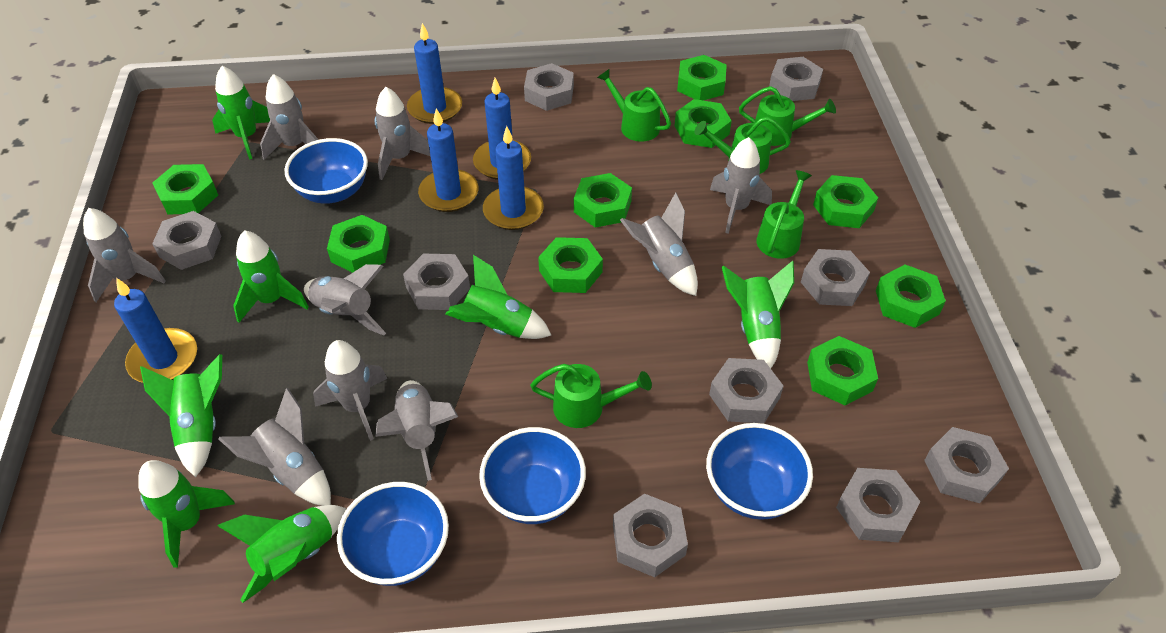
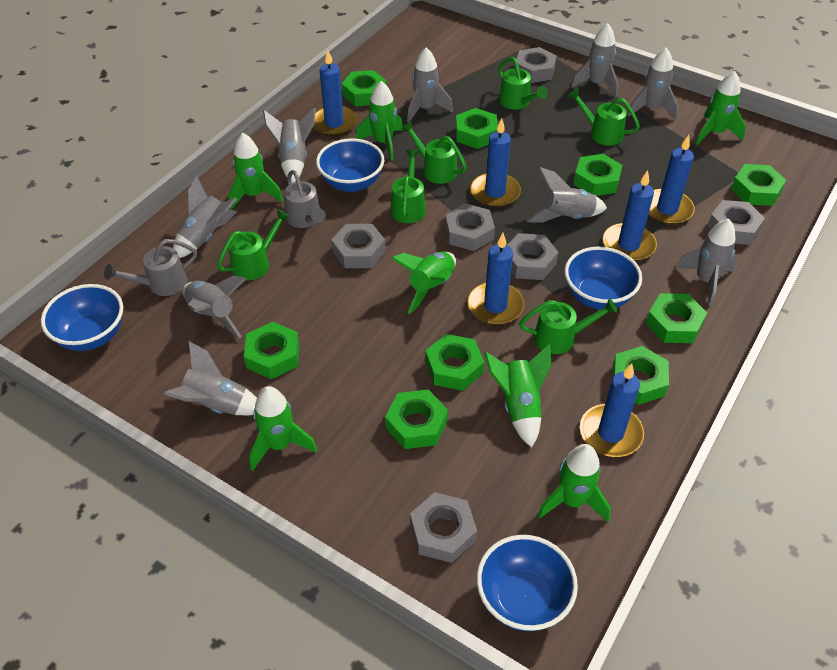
blue candle: [114,278,197,383] [407,23,462,124] [418,108,478,212] [473,78,531,180] [483,126,544,230] = 5 -> [313,50,357,136] [467,233,525,325] [470,118,521,207] [580,363,644,457] [603,170,657,261] [648,135,695,225] = 6
green watering can: [530,364,652,428] [597,69,671,142] [694,117,791,174] [739,86,836,146] [757,170,812,259] = 5 -> [217,209,290,280] [390,150,426,223] [401,121,467,184] [499,57,548,110] [519,299,618,354] [568,88,640,146] = 6
grey nut: [152,211,221,270] [403,254,470,310] [524,63,574,111] [613,494,688,577] [709,358,783,423] [769,57,823,101] [801,249,870,306] [836,468,920,542] [924,427,1009,503] = 9 -> [331,224,386,268] [410,492,477,563] [445,203,495,251] [508,233,558,280] [516,47,556,83] [708,200,765,245] = 6
grey watering can: none = 0 -> [104,239,197,296] [284,170,326,228] = 2

